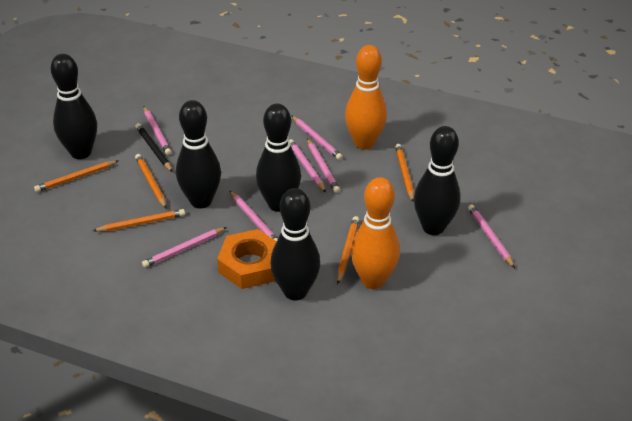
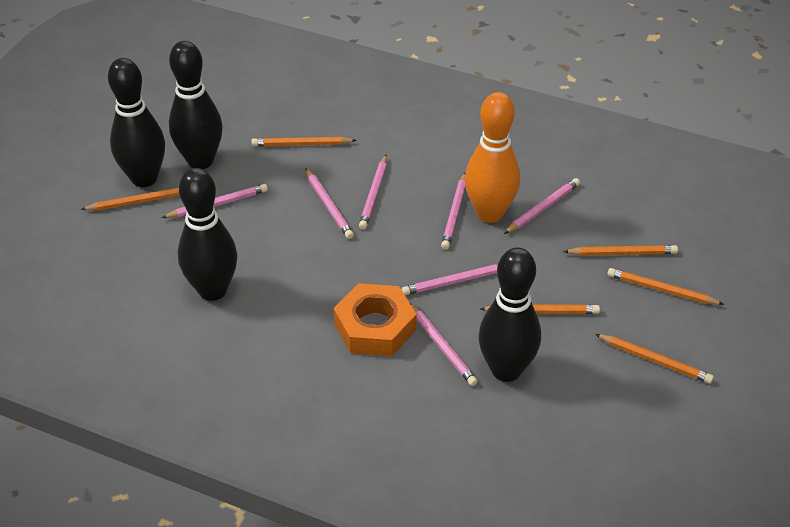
black bowling pin: [51,54,97,159] [176,100,221,209] [256,103,301,212] [270,188,320,301] [414,126,461,235] = 5 -> [108,58,165,187] [169,41,223,169] [178,168,237,301] [478,247,541,382] = 4
black pencil: [135,123,173,172] = 1 -> none = 0
orange bowling pin: [345,45,387,149] [351,177,400,289] = 2 -> [465,92,520,223] = 1
orange pencil: [34,161,118,192] [93,209,185,231] [135,154,167,209] [337,216,359,284] [395,144,414,202] = 5 -> [81,187,180,210] [251,137,357,146] [480,304,600,314] [563,245,678,256] [595,334,714,384] [607,268,724,305] = 6

